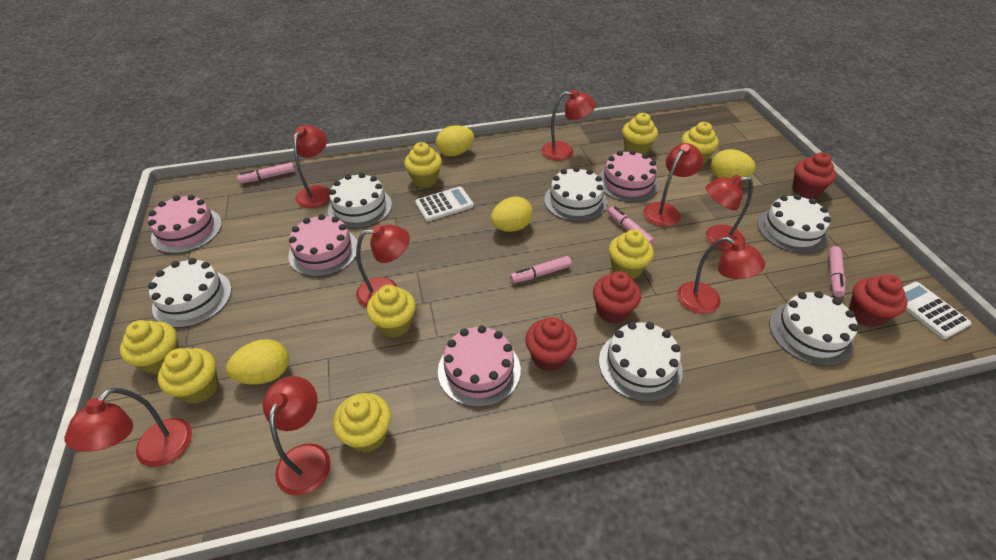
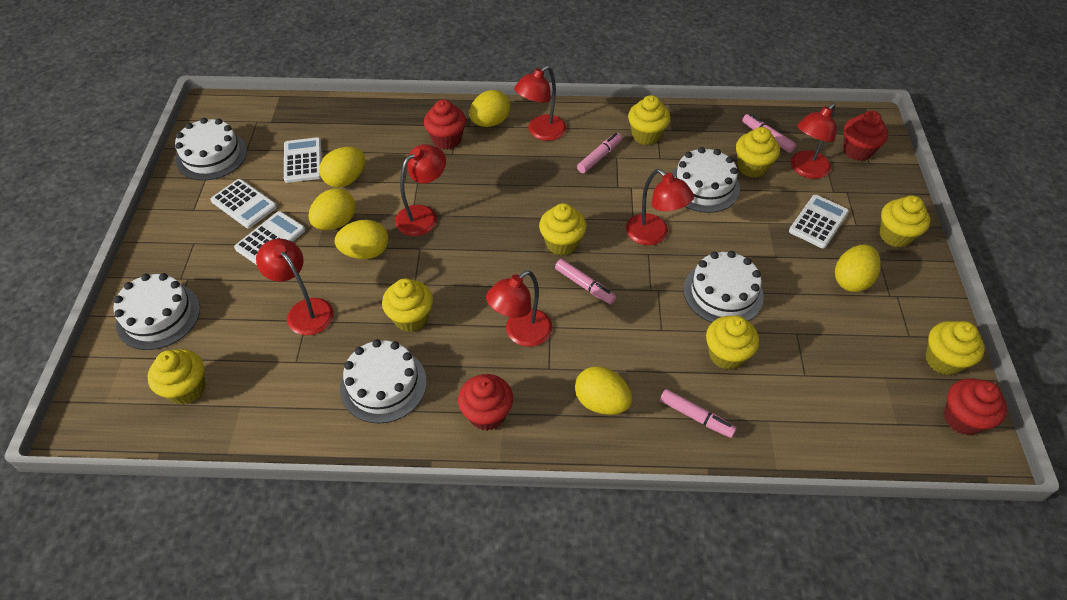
pink cake: [148,195,222,254] [288,214,358,277] [438,325,521,407] [599,150,659,202] = 4 -> none = 0
red lamp: [64,388,192,467] [263,376,331,496] [293,125,330,208] [356,224,410,307] [541,89,596,161] [643,143,704,227] [677,237,765,314] [706,175,753,251] = 8 -> [256,239,334,335] [395,144,446,236] [486,270,552,347] [514,66,566,141] [626,169,694,245] [791,103,837,179] = 6
white cake: [148,258,232,328] [328,173,392,229] [544,167,607,222] [599,322,683,402] [757,194,831,254] [769,291,858,366] = 6 -> [113,273,200,350] [175,118,247,180] [340,339,427,424] [672,147,740,213] [683,251,764,323] = 5
white calculator: [415,186,474,222] [903,282,972,339] = 2 -> [211,179,277,228] [234,211,305,265] [284,137,322,183] [789,195,849,249] = 4
yellow egg: [226,339,289,385] [436,125,474,157] [491,196,533,232] [711,149,756,179] = 4 -> [308,188,356,230] [319,147,365,188] [334,220,388,259] [469,90,510,127] [575,366,632,415] [835,245,881,292] = 6

